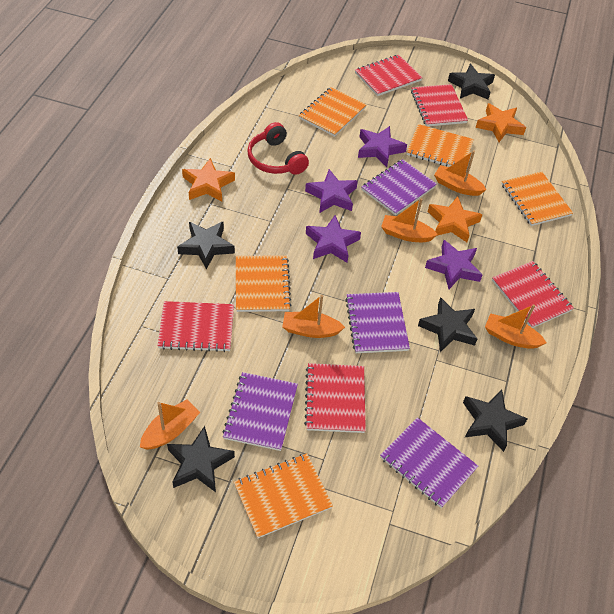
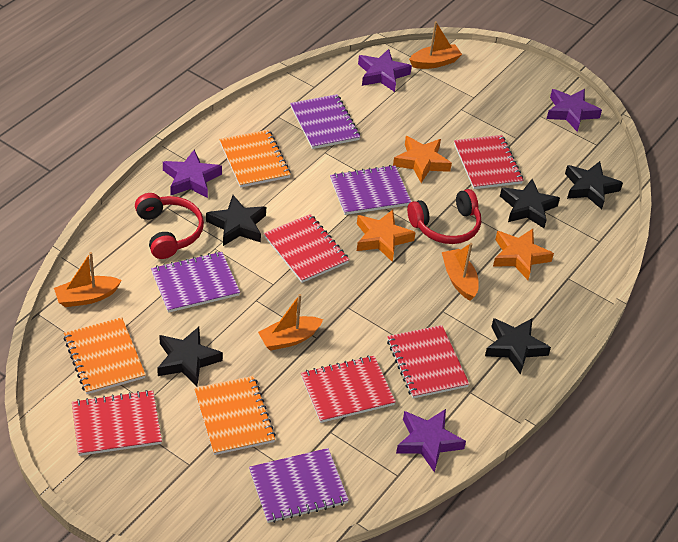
orange boat: [140,399,200,450] [282,295,345,338] [381,198,438,242] [434,150,487,196] [485,304,546,349] = 5 -> [54,252,122,307] [258,294,323,351] [409,21,462,69] [442,243,479,301] = 4
orange notebook: [234,453,333,538] [236,255,291,312] [299,87,366,137] [407,124,474,167] [502,171,573,226] = 5 -> [64,317,146,394] [194,376,276,455] [219,129,291,188] = 3
red headphones: [247,122,309,175] = 1 -> [135,193,204,259] [407,189,481,244] = 2

